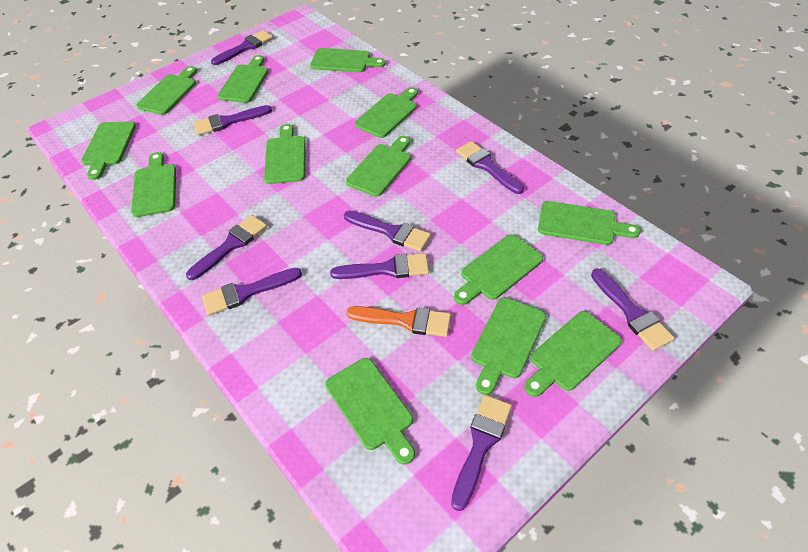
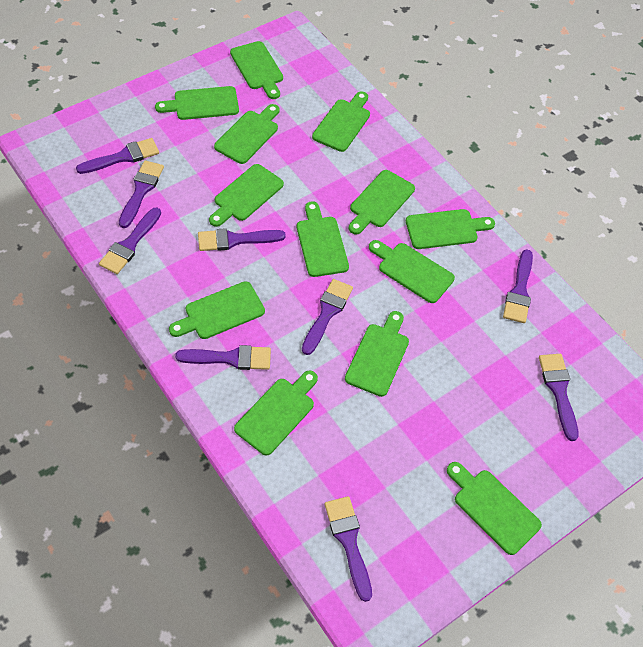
orange brush: [346,306,451,337] = 1 -> none = 0

